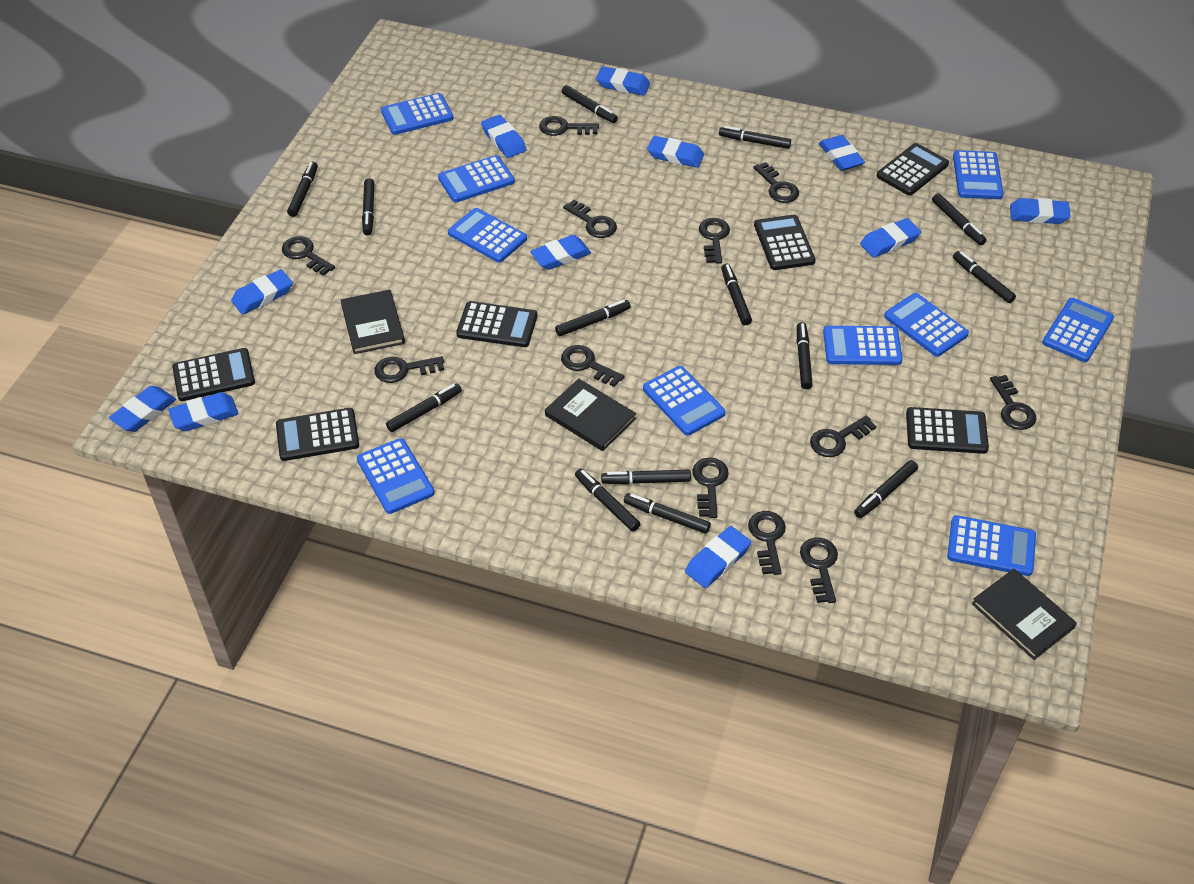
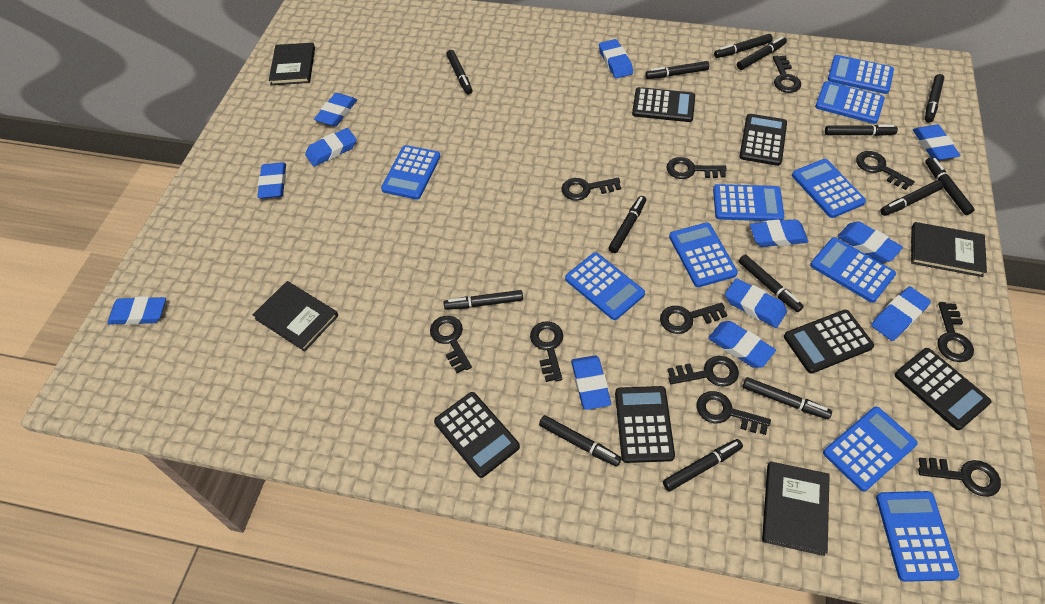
black book: [341,290,405,354] [545,379,636,451] [972,569,1077,660] = 3 -> [253,281,338,352] [269,43,315,85] [762,461,830,556] [911,222,987,277] = 4
black key: [282,236,335,276] [375,356,444,383] [539,116,599,136] [561,345,624,387] [563,200,617,238] [692,457,729,518] [699,218,730,264] [748,511,786,575] [753,162,799,203] [800,537,838,603] [810,415,876,457] [990,375,1037,430] = 12 -> [430,316,472,373] [530,321,563,382] [561,178,621,201] [660,303,727,334] [666,157,727,179] [668,356,739,387] [696,391,771,435] [773,56,801,93] [856,151,915,190] [918,458,1001,497] [937,302,974,362] = 11
blue eraser: [109,386,176,432] [168,392,239,431] [231,269,293,315] [481,115,526,158] [530,235,591,270] [596,66,650,96] [647,136,704,168] [685,526,751,588] [819,135,865,171] [860,218,921,258] [1010,198,1071,224] = 11 -> [107,296,166,325] [257,162,286,199] [305,128,357,166] [314,93,357,126] [571,355,611,410] [599,39,633,78] [708,321,776,368] [725,278,787,328] [750,219,808,247] [837,222,903,263] [871,287,931,341] [913,125,960,160] = 12

